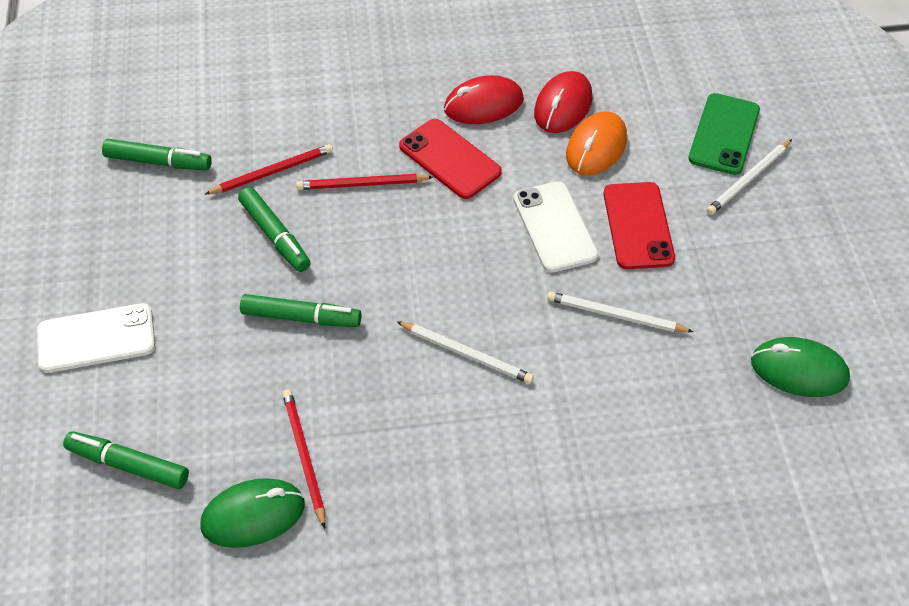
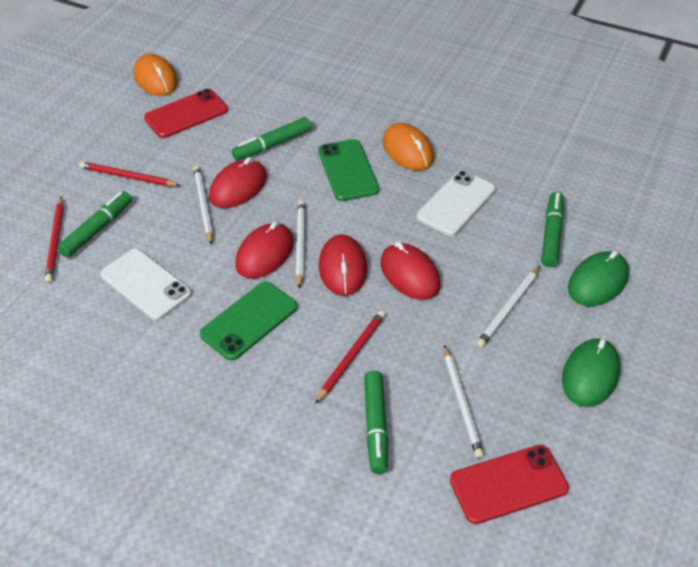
green phone: [688,93,760,175] = 1 -> [200,281,298,361] [318,139,379,201] = 2
orange mouse: [566,111,627,175] = 1 -> [134,54,178,96] [382,123,434,171] = 2
red mouse: [444,75,524,124] [534,71,593,133] = 2 -> [209,157,267,208] [235,221,294,279] [319,234,367,296] [380,242,441,300] = 4
white pencil: [397,321,534,384] [547,291,694,332] [706,139,792,215] = 3 -> [194,166,213,245] [296,201,305,288] [444,345,484,458] [477,266,540,348] = 4

